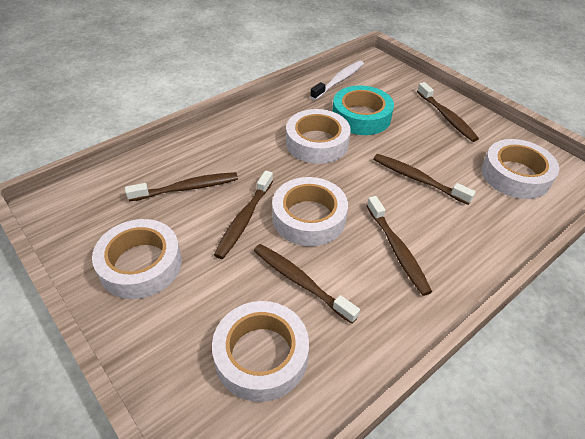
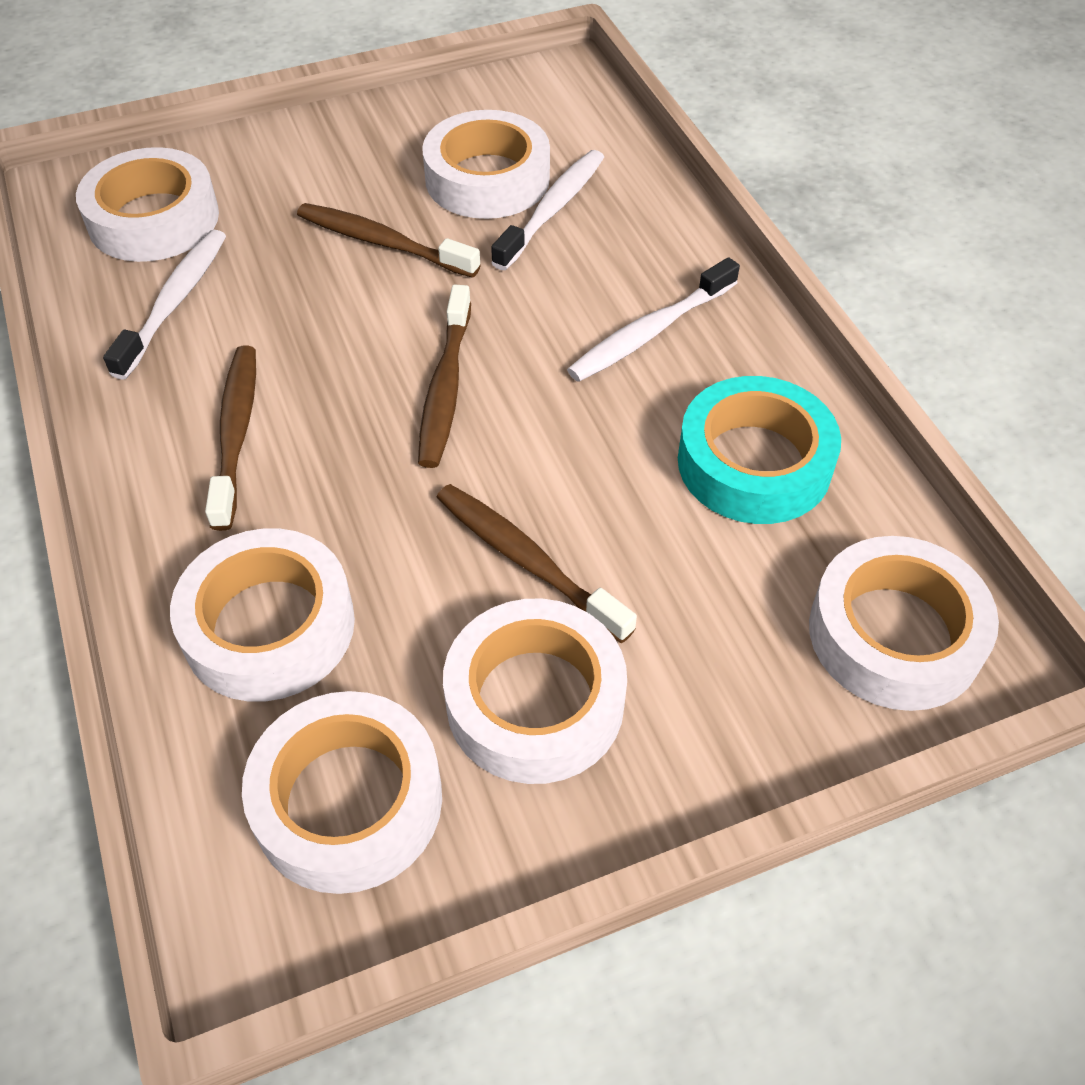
brown toothbrush: [125,172,238,202] [214,171,273,259] [254,244,360,324] [367,196,432,296] [373,154,476,205] [417,82,479,142] = 6 -> [205,345,256,531] [297,203,481,278] [418,285,471,468] [436,484,637,644] = 4
white tape: [92,219,182,299] [212,301,309,402] [272,177,348,246] [286,109,351,164] [482,139,559,199] = 5 -> [76,147,219,262] [170,528,355,702] [242,691,442,894] [422,110,550,219] [443,599,627,784] [809,536,999,711] = 6
white toothbrush: [310,60,364,100] = 1 -> [103,230,226,380] [491,150,604,270] [567,257,740,382] = 3

